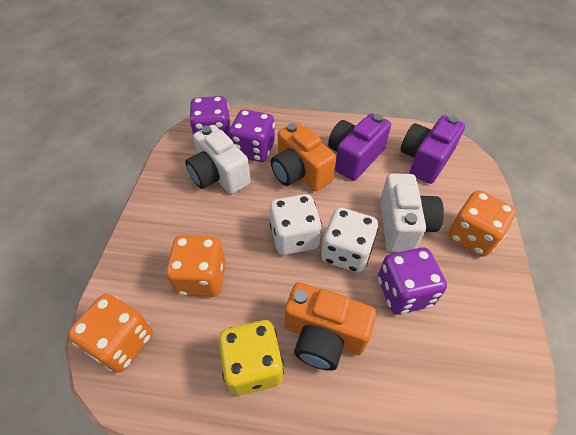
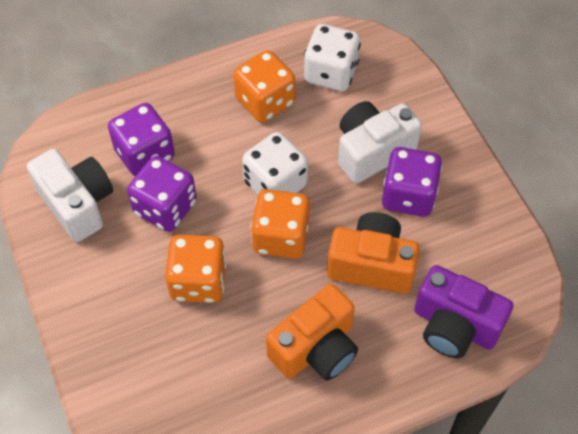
purple camera: [328,113,391,181] [400,115,465,184] = 2 -> [414,265,513,358] = 1
yellow dice: [218,320,284,396] = 1 -> none = 0

